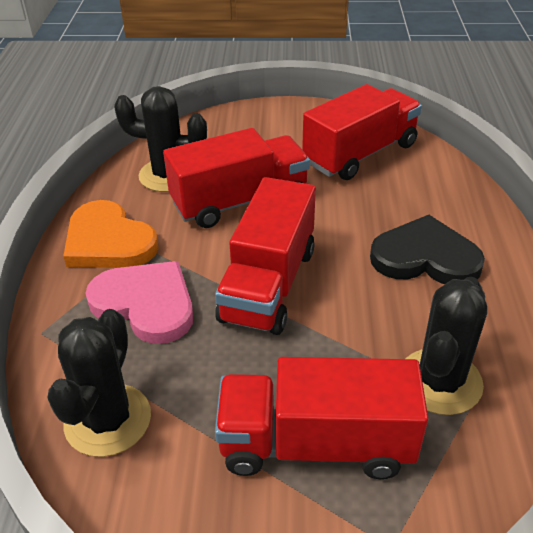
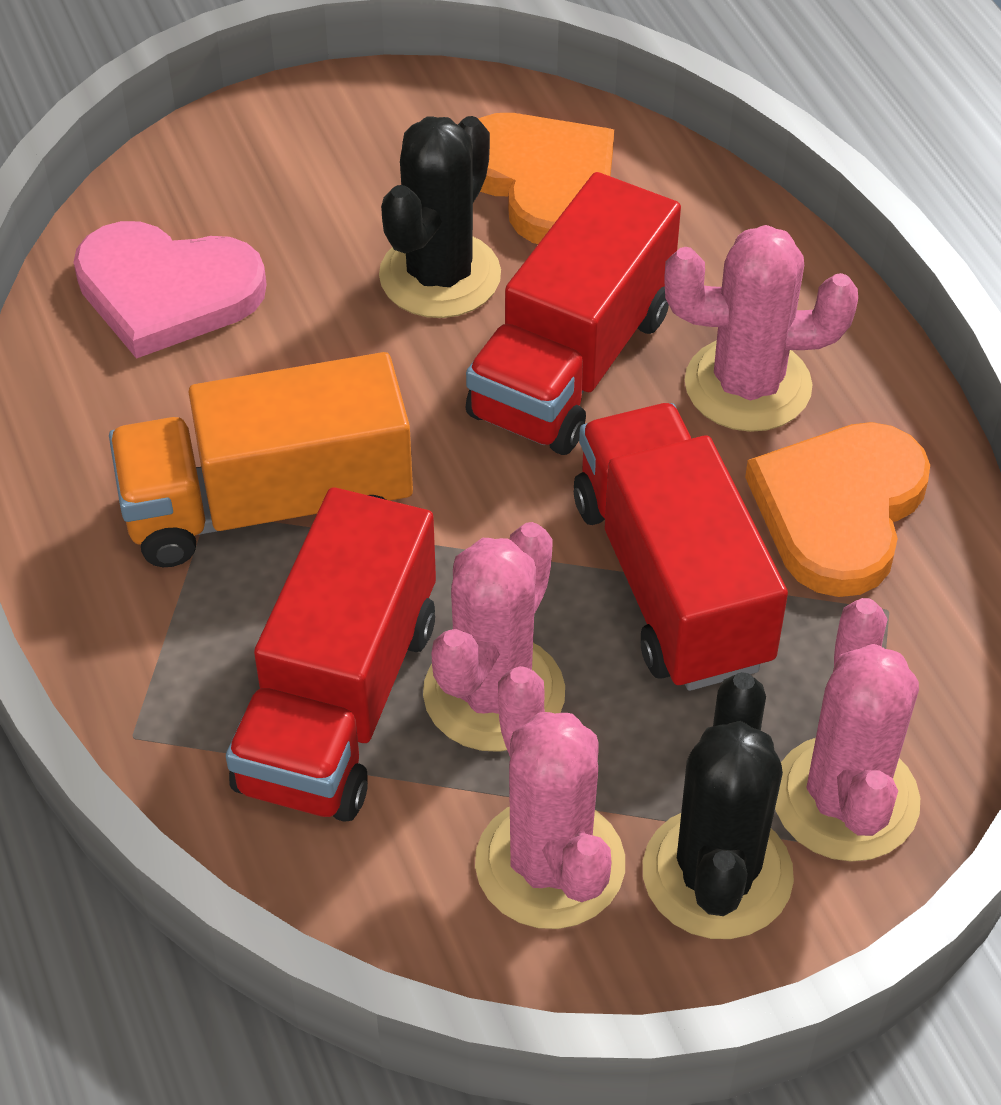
black cactus: [47,309,151,457] [114,86,207,192] [406,277,487,415] = 3 -> [379,116,501,318] [643,672,794,939] = 2
black heart: [370,215,485,284] = 1 -> none = 0
orange heart: [63,200,159,268] = 1 -> [478,113,614,244] [745,422,930,597] = 2
orange truck: none = 0 -> [109,352,413,567] = 1
pink cactus: none = 0 -> [423,522,565,752] [475,666,625,929] [665,225,858,432] [775,598,920,862] = 4
red truck: [163,128,310,228] [215,177,316,335] [215,357,428,479] [302,84,422,180] = 4 -> [226,487,436,822] [466,172,681,455] [574,403,788,691] = 3

